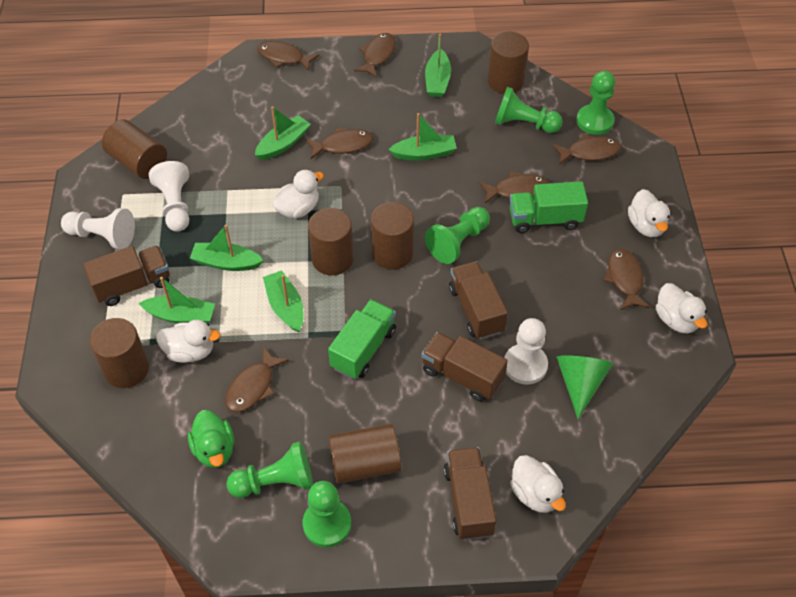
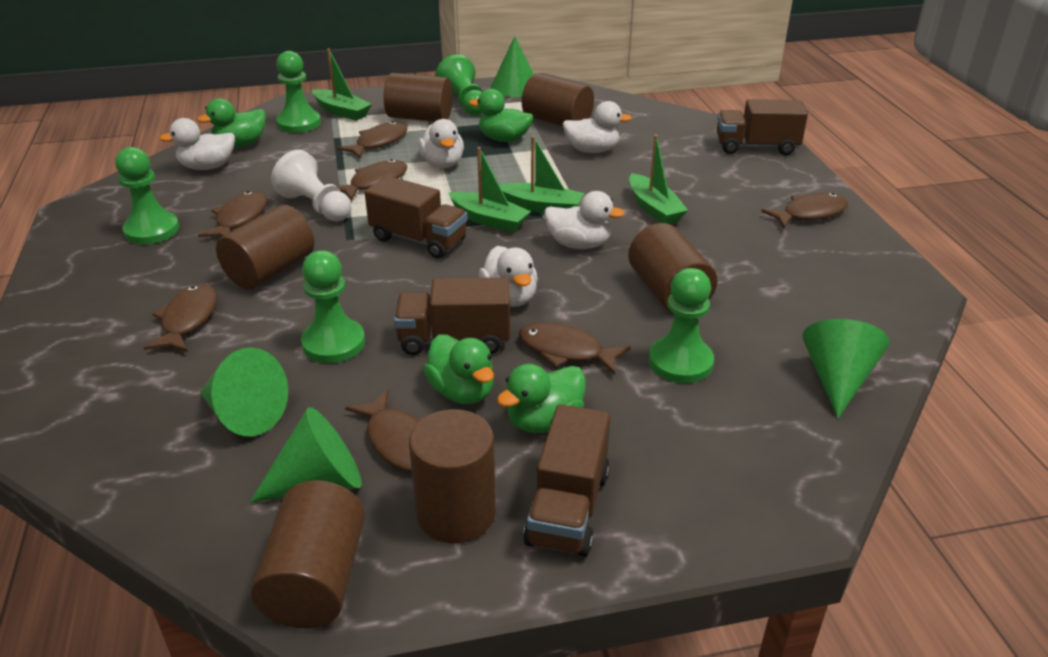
green boat: [139,277,215,323] [190,225,264,271] [255,106,311,160] [263,270,303,332] [388,113,457,161] [425,34,451,97] = 6 -> [312,49,372,121] [448,147,531,233] [499,136,584,213] [629,135,688,224] = 4
green cone: [556,355,613,419] = 1 -> [200,347,288,436] [250,407,361,502] [491,36,534,97] [802,319,890,419] = 4
green duck: [188,410,234,468] = 1 -> [197,98,266,148] [424,335,494,404] [469,89,533,142] [497,363,586,433] = 4
green truck: [328,299,396,379] [510,181,588,233] = 2 -> none = 0
white pawn: [61,208,135,249] [149,161,189,231] [504,318,548,385] = 3 -> [271,150,351,222] = 1

